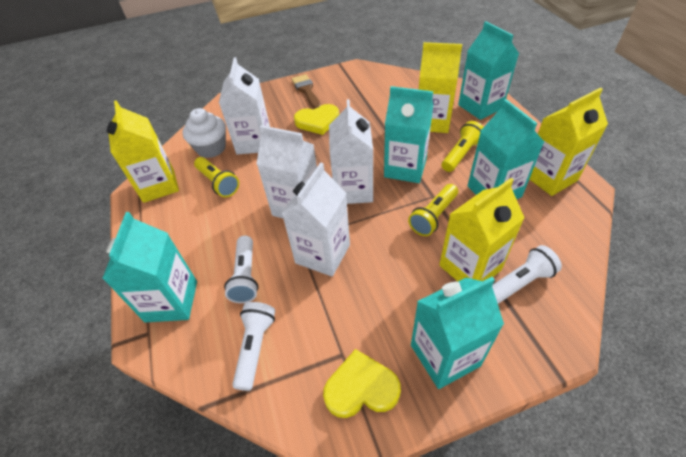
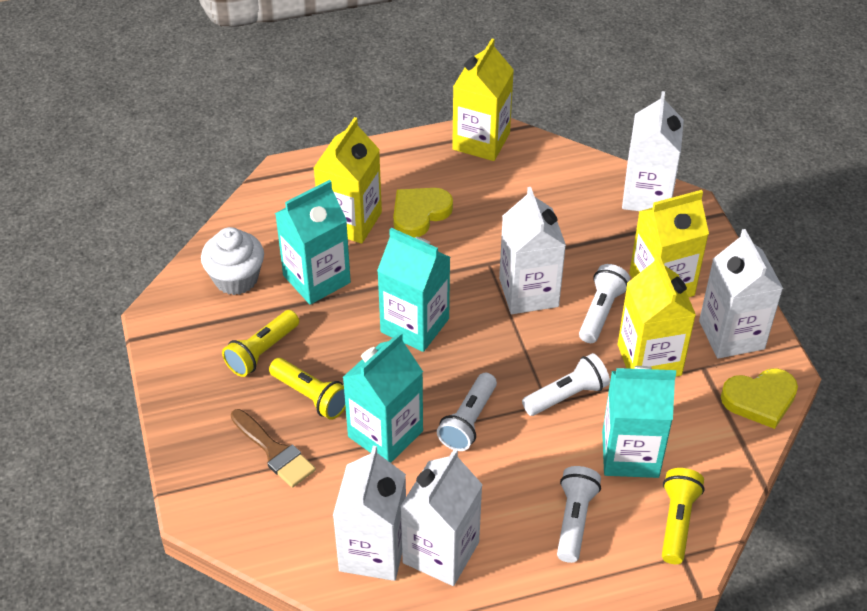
turquoise carton: [102,212,197,323] [384,86,433,183] [411,277,504,389] [458,21,519,120] [468,99,544,199] = 5 -> [275,180,351,305] [343,332,423,463] [377,228,450,352] [602,366,676,478] = 4
white carton: [219,57,270,154] [256,125,317,218] [281,162,350,277] [329,99,373,204] = 4 -> [333,446,406,581] [400,448,483,586] [499,187,566,314] [622,91,684,211] [699,229,783,359] = 5
white flashlight: [224,236,258,303] [232,302,275,391] [492,245,562,304] = 3 -> [437,373,497,451] [522,353,610,416] [557,466,601,563] [579,264,630,343] = 4

